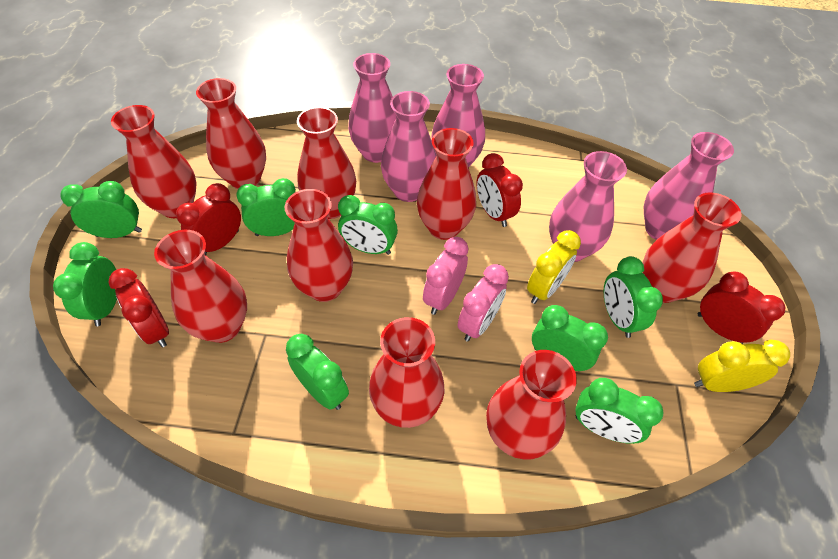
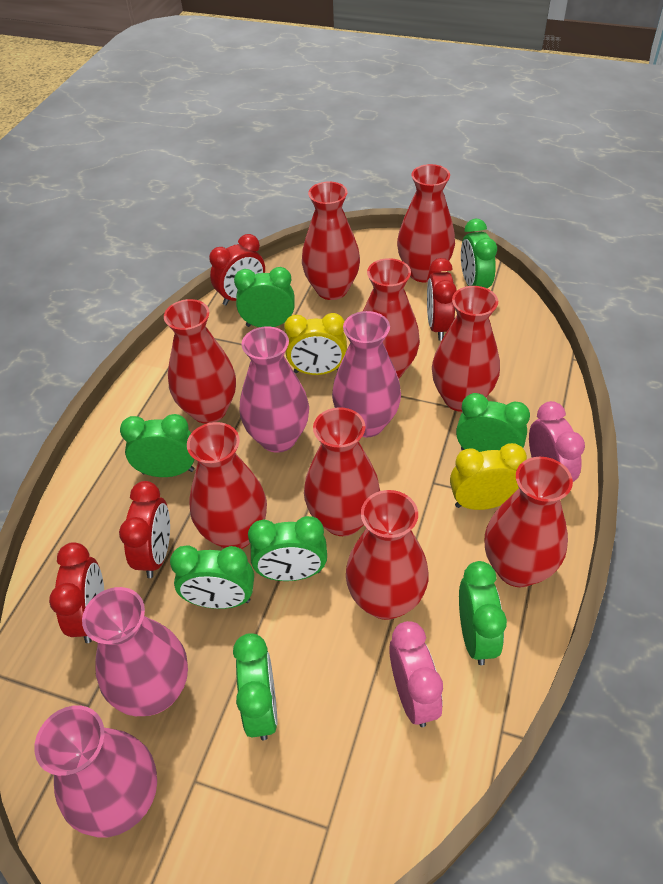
pink vase: [348,53,396,163] [381,91,436,202] [431,64,485,167] [549,151,627,262] [644,132,734,240] = 5 -> [34,705,157,837] [82,587,188,716] [240,326,309,453] [332,311,401,438] = 4

